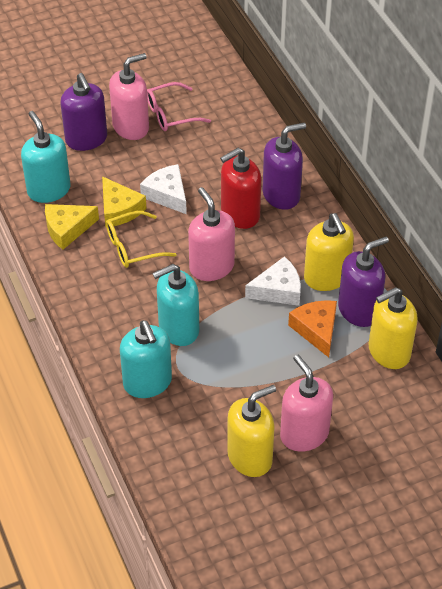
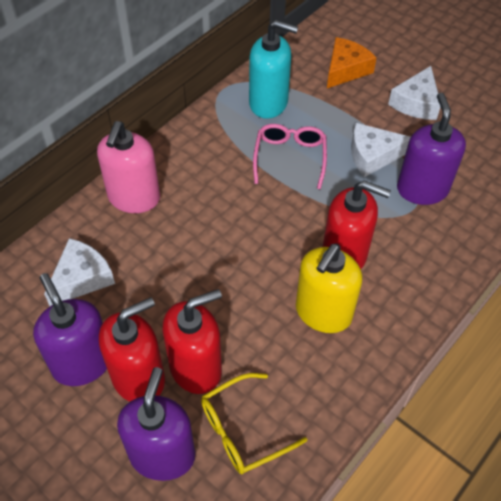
pink soap dispenser: [109,53,149,140] [188,187,235,281] [280,355,333,452] = 3 -> [97,121,160,213] = 1
red soap dispenser: [220,148,261,229] = 1 -> [99,297,165,402] [162,289,222,394] [323,180,391,269] = 3
turquoise soap dispenser: [21,111,70,203] [120,320,172,398] [152,264,199,346] = 3 -> [249,20,298,119] = 1
white cheese: [140,164,187,214] [245,256,301,306] = 2 -> [44,238,115,306] [351,123,411,177] [388,66,441,120] = 3
yellow cheese: [45,204,99,250] [102,176,147,227] = 2 -> none = 0
yellow soap dispenser: [227,385,276,477] [304,213,354,291] [369,287,418,369] = 3 -> [296,243,362,333] = 1

